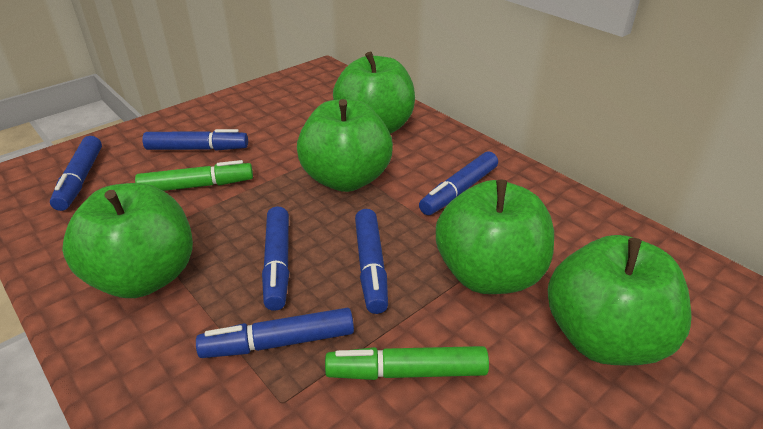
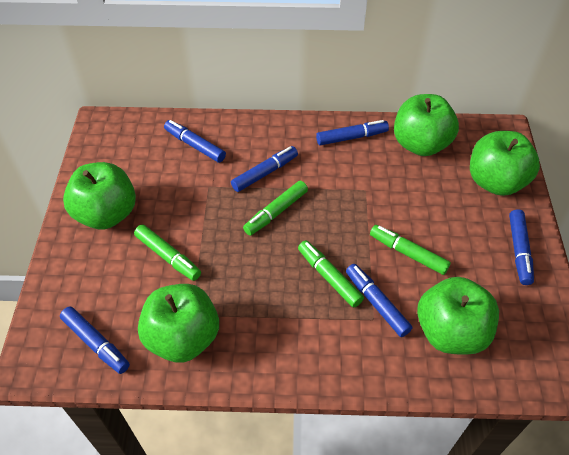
green marker: [135,160,253,191] [325,346,489,380] = 2 -> [134,224,201,281] [243,181,308,236] [298,240,364,307] [370,225,451,275] = 4

